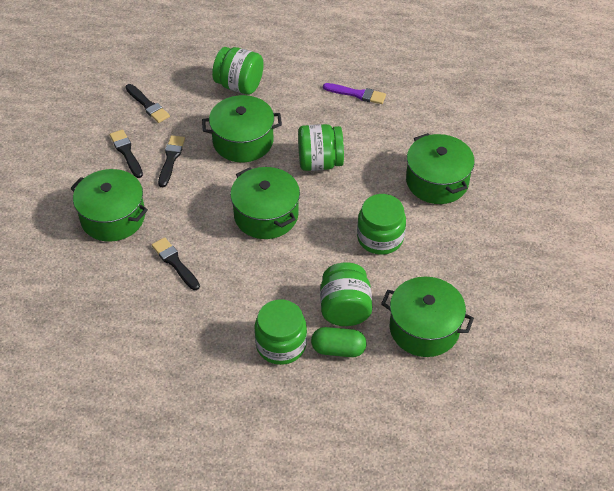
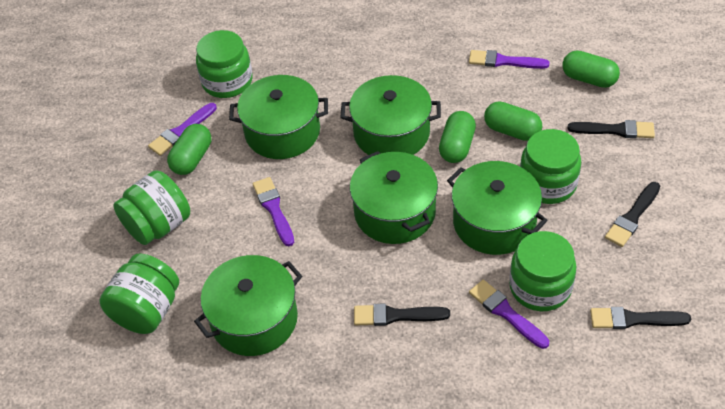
green capsule: [311,327,367,357] = 1 -> [167,124,211,175] [439,111,476,163] [484,101,542,141] [562,50,620,88] = 4
purple brush: [323,83,386,104] = 1 -> [148,103,217,156] [253,177,294,246] [469,50,549,69] [469,280,549,349] = 4

